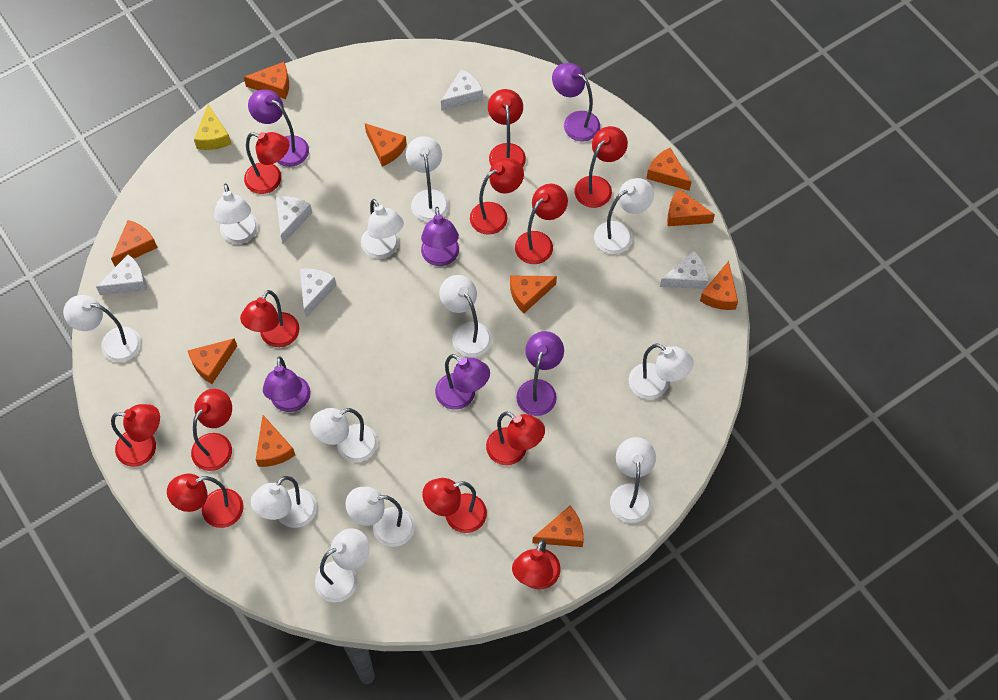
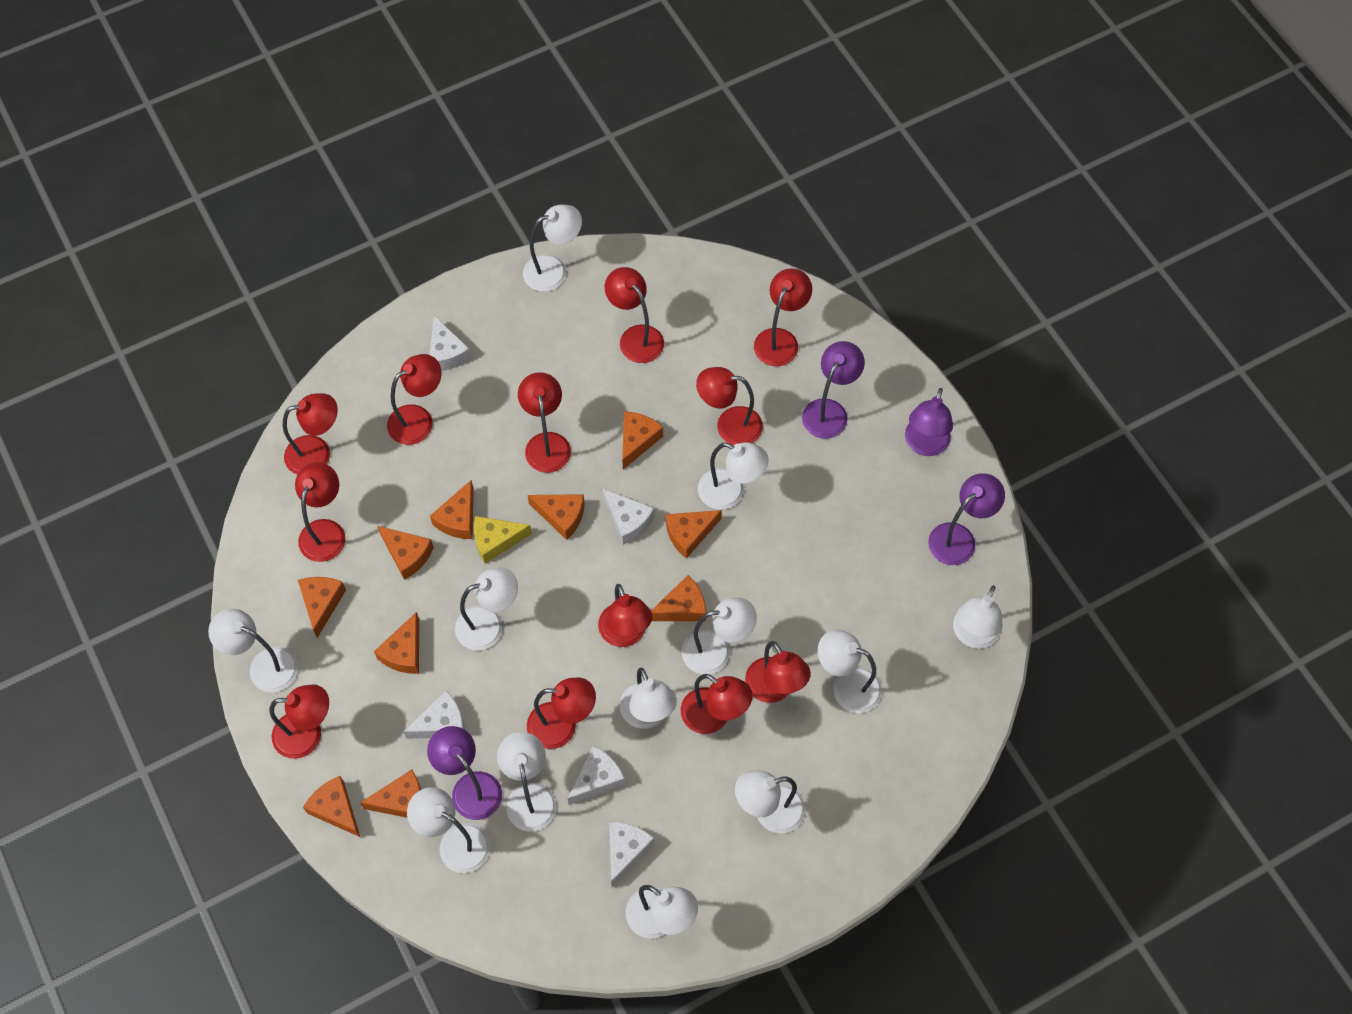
purple lamp: [248,90,309,167] [263,356,311,412] [421,207,459,266] [435,354,490,410] [516,331,564,416] [552,63,600,141] = 6 -> [427,726,502,820] [802,341,865,439] [905,388,953,456] [928,473,1005,565] = 4

